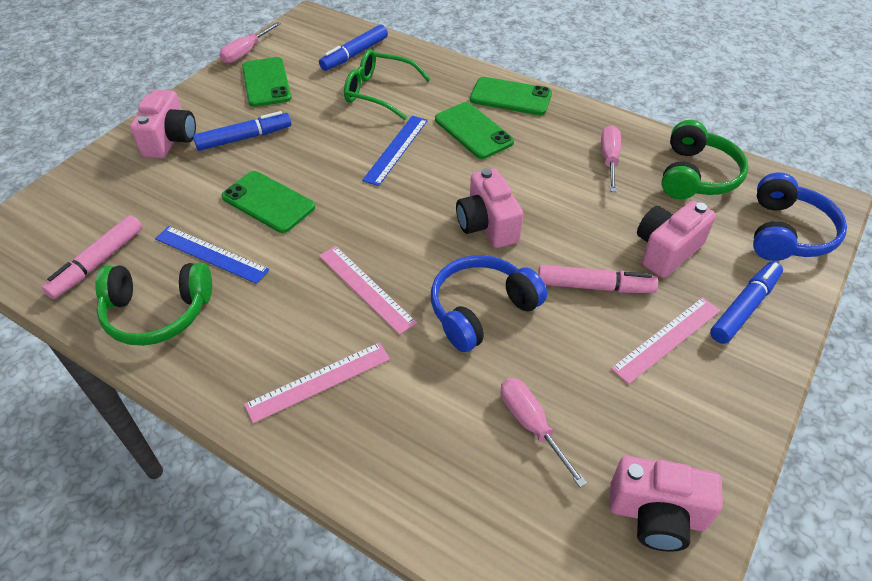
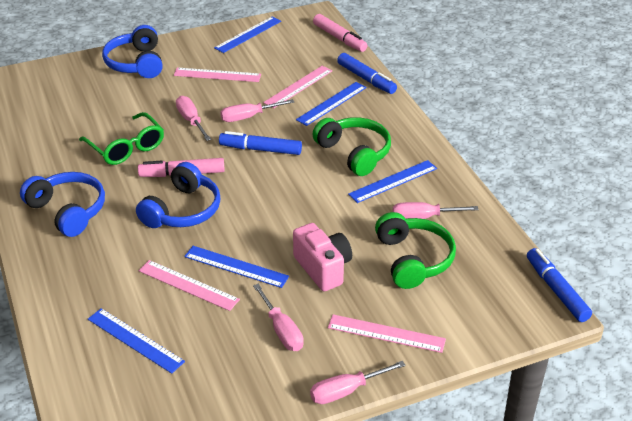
blue headphones: [431,255,547,352] [753,172,847,261] = 2 -> [20,172,105,237] [102,25,163,78] [136,162,221,228] = 3
blue ruler: [155,226,269,284] [362,116,428,186] = 2 -> [88,308,185,374] [184,246,289,288] [214,17,281,53] [296,82,367,126] [348,160,437,203] = 5
green phone: [221,171,315,233] [242,57,292,107] [435,102,514,159] [470,77,552,115] = 4 -> none = 0
pink camera: [130,89,196,159] [456,168,523,248] [609,456,723,552] [637,201,716,278] = 4 -> [293,223,352,292] = 1
pink ruler: [244,342,390,423] [319,246,417,335] [611,297,721,384] = 3 -> [139,260,240,311] [174,68,261,82] [263,66,332,108] [328,314,446,353] = 4
pink screwdriver: [219,22,281,63] [501,378,587,487] [601,126,621,192] = 3 -> [176,96,211,141] [220,99,294,122] [253,284,304,351] [310,361,406,404] [393,202,479,219] = 5

